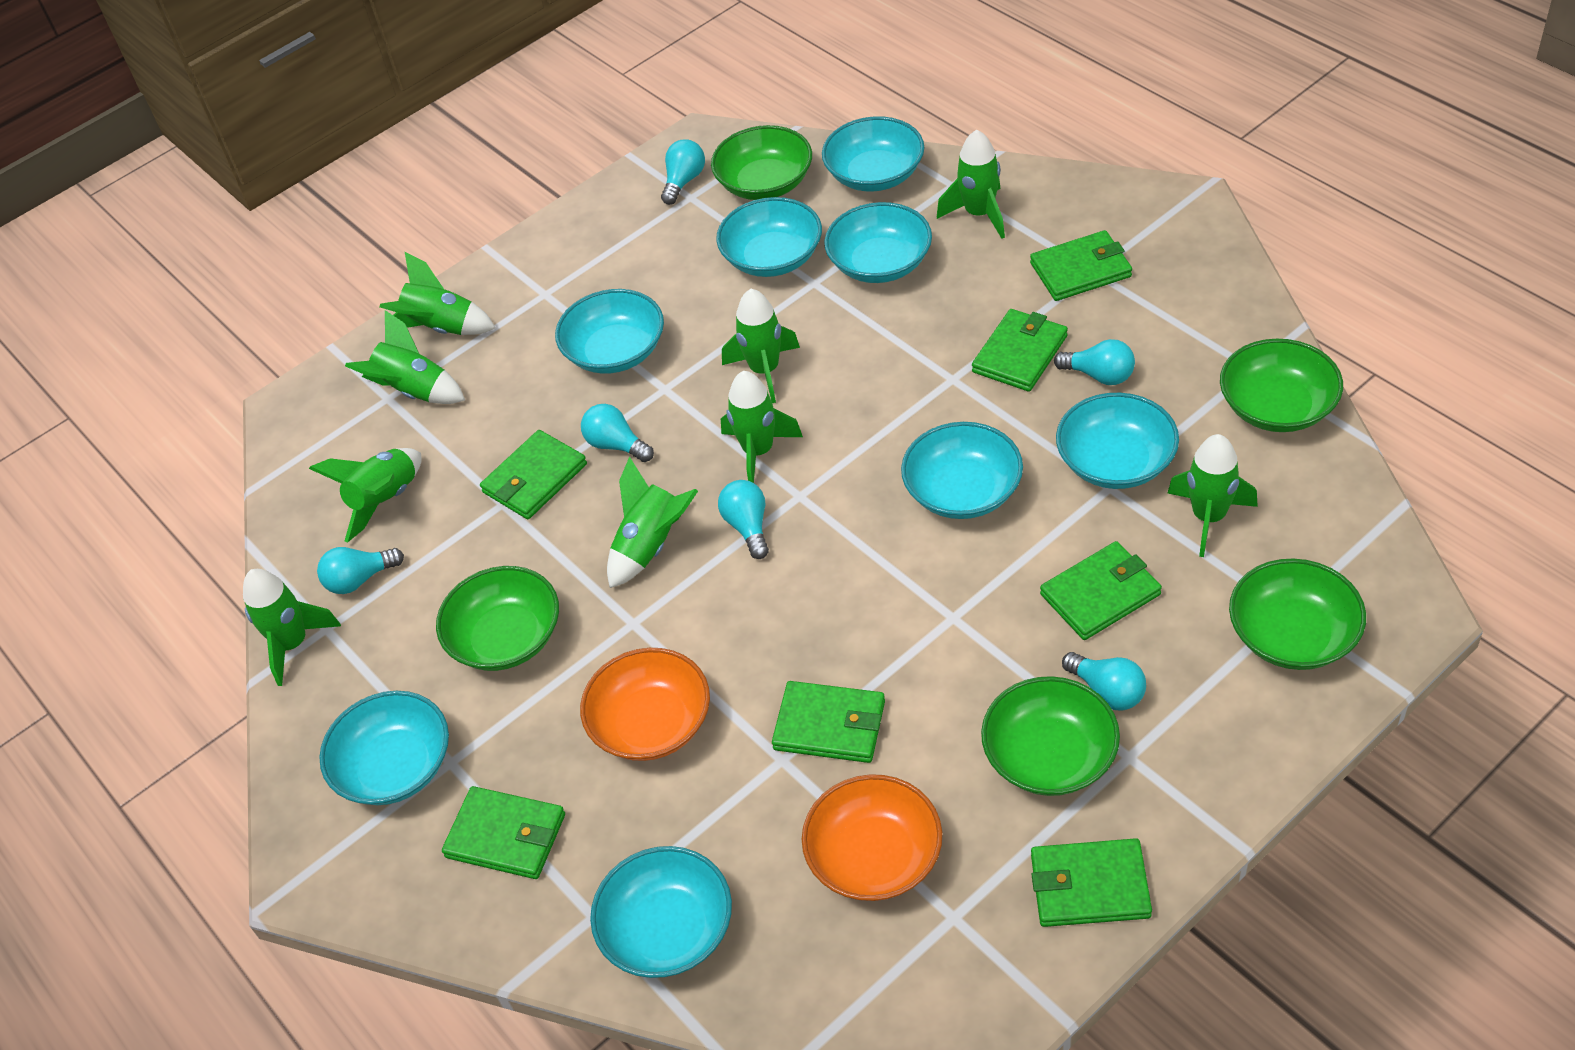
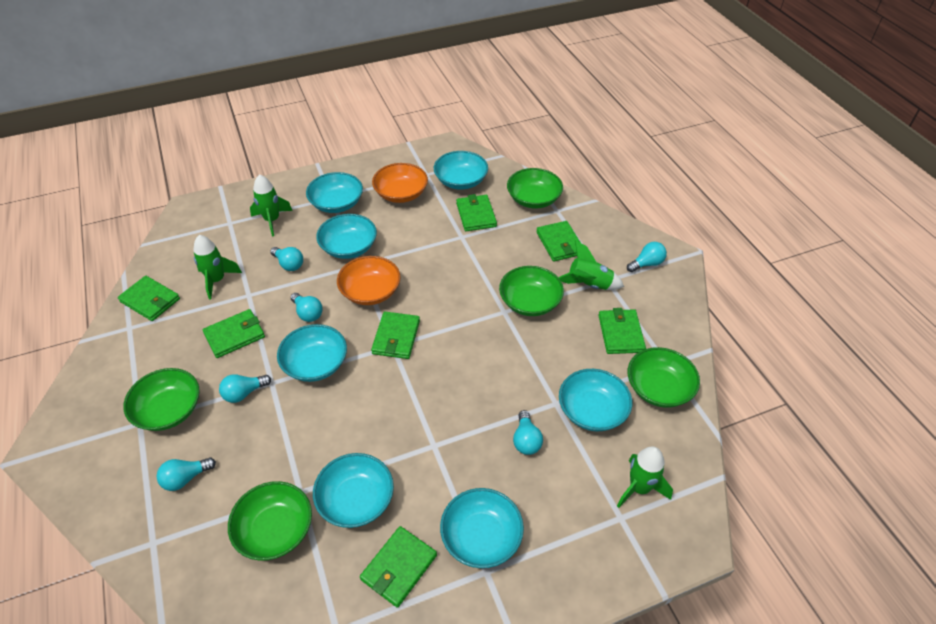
green rocket: [243,569,341,686] [309,448,422,543] [345,310,465,404] [380,252,495,335] [607,456,698,588] [721,371,803,483] [722,289,800,403] [937,130,1005,239] [1168,434,1258,557] = 9 -> [193,235,242,300] [250,174,293,236] [558,240,624,290] [617,446,673,508] = 4
turquoise bowl: [319,691,449,805] [555,289,664,374] [590,846,732,978] [716,197,822,277] [822,116,924,191] [824,202,932,283] [901,422,1023,519] [1056,393,1179,489] = 8 -> [277,324,347,382] [306,172,363,213] [313,453,394,528] [316,214,377,259] [434,151,488,190] [440,488,524,568] [559,369,632,432] = 7

